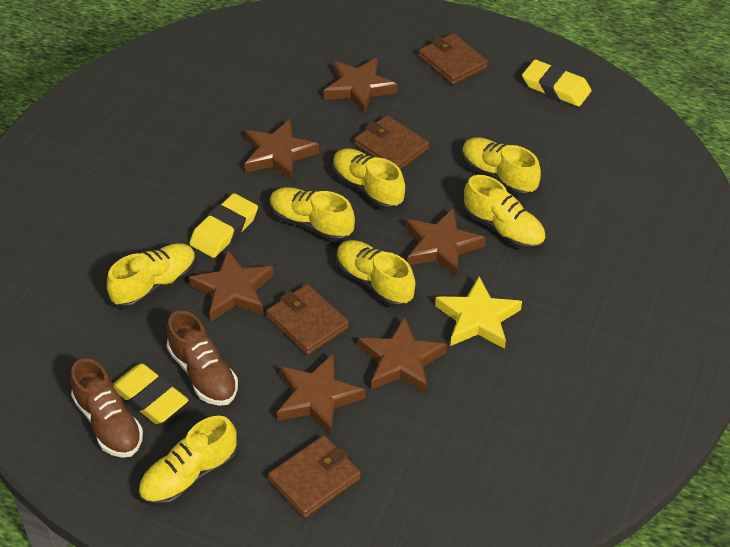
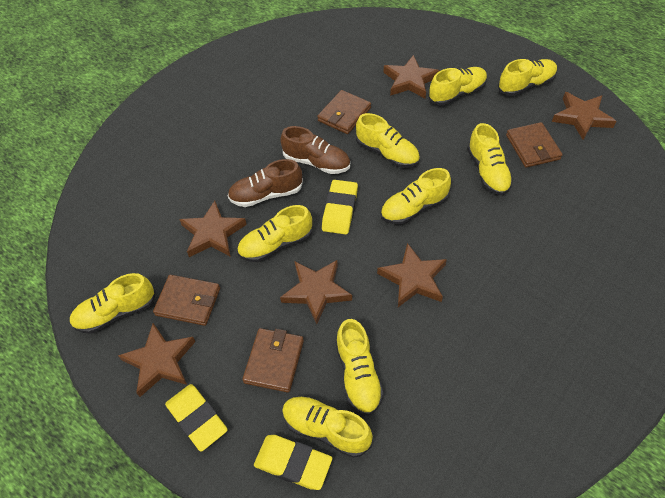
yellow shoe: [107,243,196,309] [138,416,238,506] [270,187,355,242] [332,148,406,210] [336,240,416,308] [462,137,541,197] [463,175,546,250] = 7 -> [69,273,156,334] [237,205,312,262] [282,396,373,458] [335,319,384,416] [356,113,420,168] [380,168,451,224] [428,67,487,106] [467,123,513,195] [498,59,557,96] = 9
yellow star: [435,276,522,349] = 1 -> none = 0

